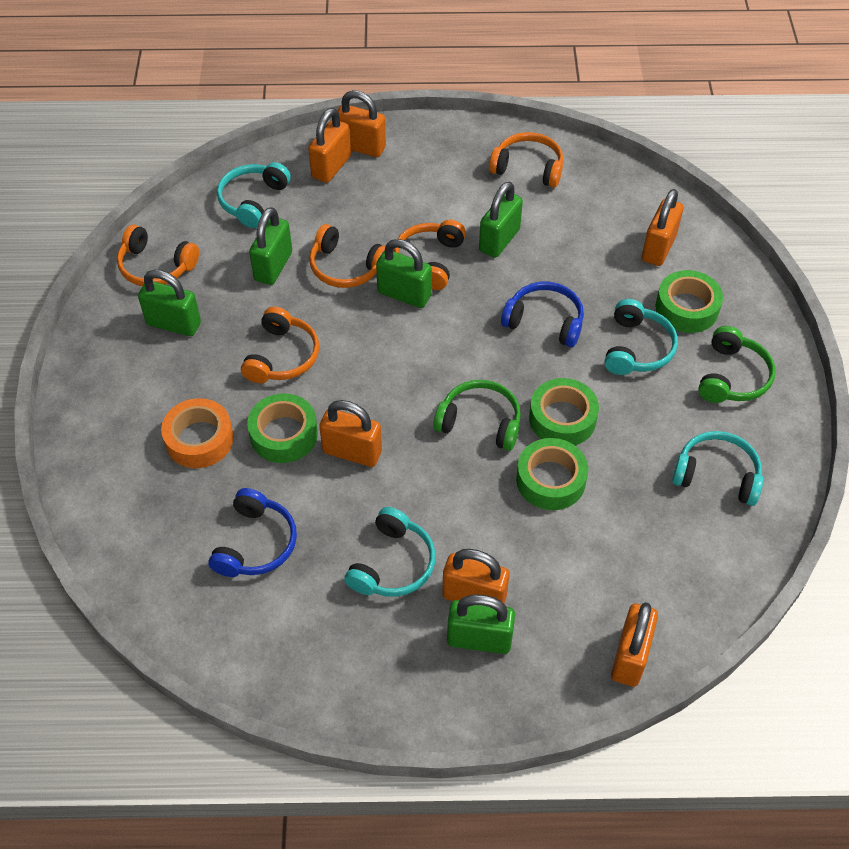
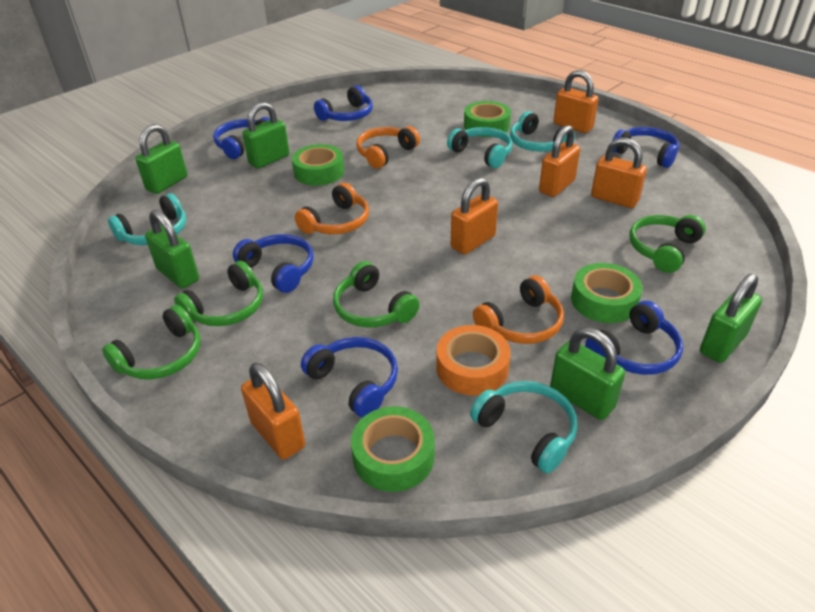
blue headphones: [208,488,297,577] [501,282,584,347] = 2 -> [213,117,270,159] [233,234,314,293] [301,337,398,418] [314,85,373,121] [585,301,683,375] [612,127,679,168] = 6
green headphones: [433,380,521,451] [698,326,776,403] = 2 -> [102,305,201,380] [174,261,263,326] [333,261,420,328] [629,215,706,273] = 4
orange headphones: [117,225,199,286] [241,307,319,383] [309,224,386,288] [394,220,466,290] [489,132,563,188] = 5 -> [294,183,369,234] [356,126,420,169] [473,275,564,344] = 3
orange padlock: [308,108,351,183] [319,400,382,467] [337,90,386,157] [442,549,509,603] [611,602,658,687] [642,189,684,266] = 6 -> [241,363,305,460] [450,177,498,255] [539,125,580,197] [553,70,599,133] [591,138,647,208] = 5

